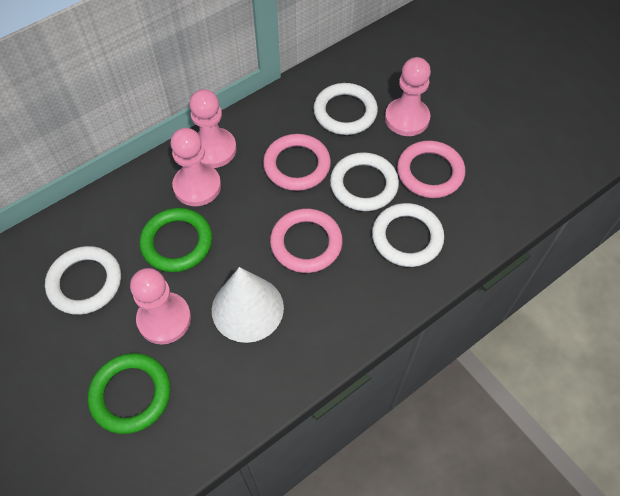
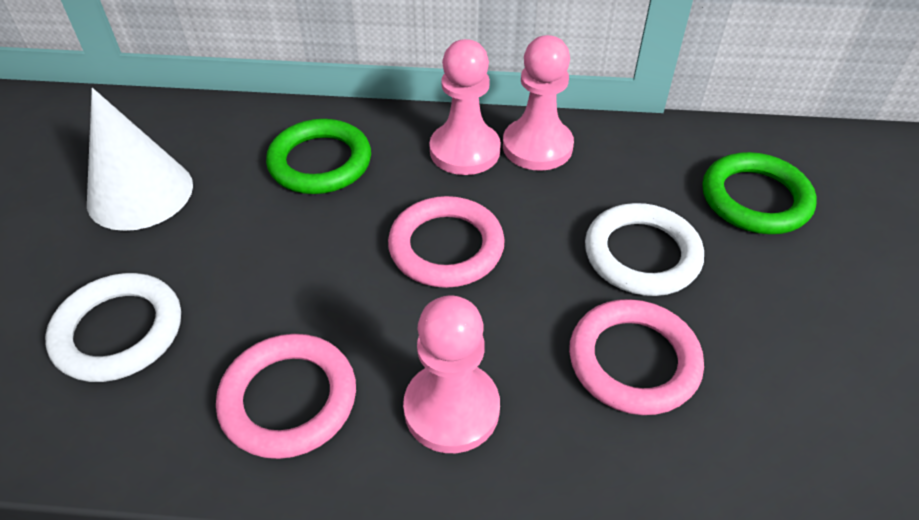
pink pawn: [130,268,191,345] [170,128,221,206] [189,89,237,168] [385,57,431,136] = 4 -> [403,295,500,453] [429,39,501,175] [503,35,574,171] = 3
white ring: [45,246,121,315] [314,83,378,135] [330,152,399,211] [372,203,444,267] = 4 -> [45,273,181,382] [585,203,704,296] = 2

